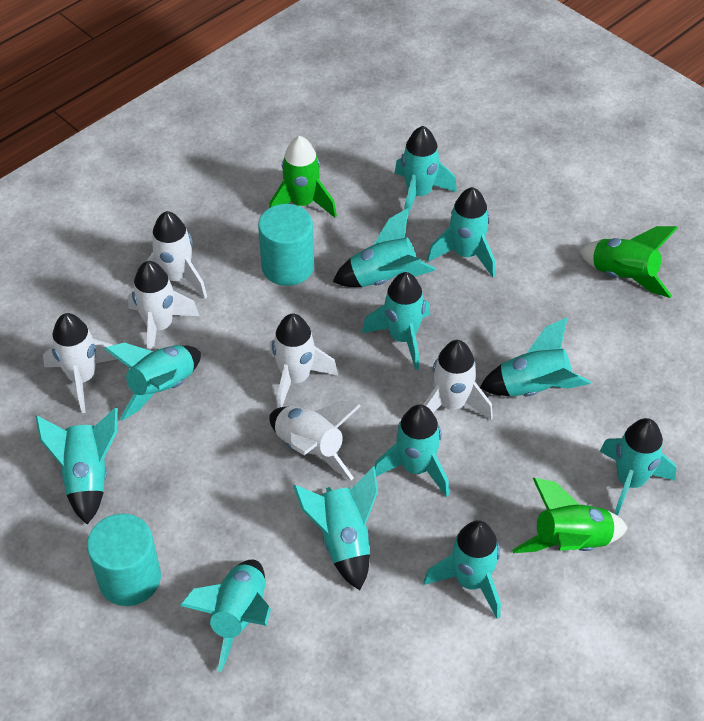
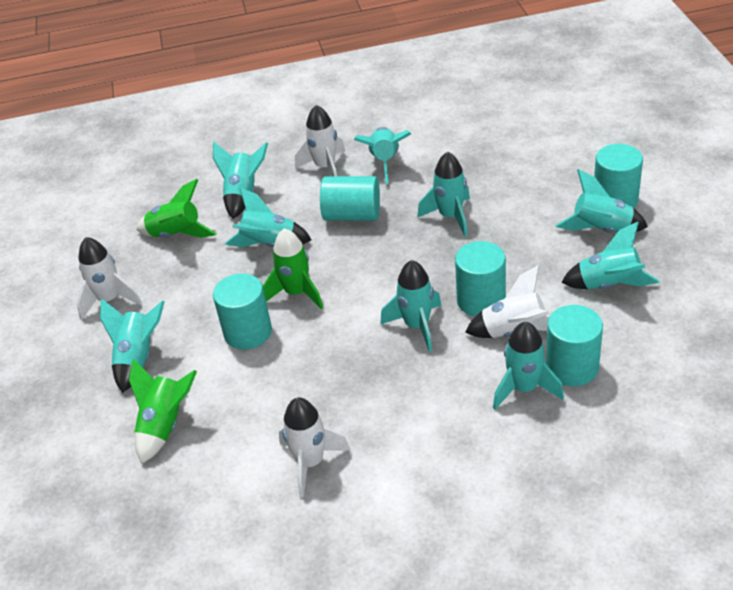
turquoise cylinder: [87,513,161,606] [258,204,314,286] = 2 -> [213,274,272,350] [320,176,380,221] [455,241,506,317] [546,305,603,386] [594,144,643,208] = 5
turquoise rocket: [36,407,118,524] [104,343,201,421] [180,560,271,672] [293,466,378,590] [333,208,436,287] [362,272,430,370] [374,404,449,497] [395,126,457,218] [424,520,501,619] [427,187,495,277] [480,317,591,396] [599,418,676,516] = 12 -> [100,298,165,393] [213,142,268,219] [225,187,312,247] [354,127,411,184] [380,260,442,352] [417,152,470,236] [493,322,564,410] [556,169,648,233] [561,222,660,289] = 9
white rocket: [43,313,117,413] [128,261,199,351] [147,211,207,299] [269,400,361,480] [270,314,338,408] [423,340,493,421] = 6 -> [77,237,142,320] [279,397,350,498] [295,105,345,176] [465,265,550,338] = 4

